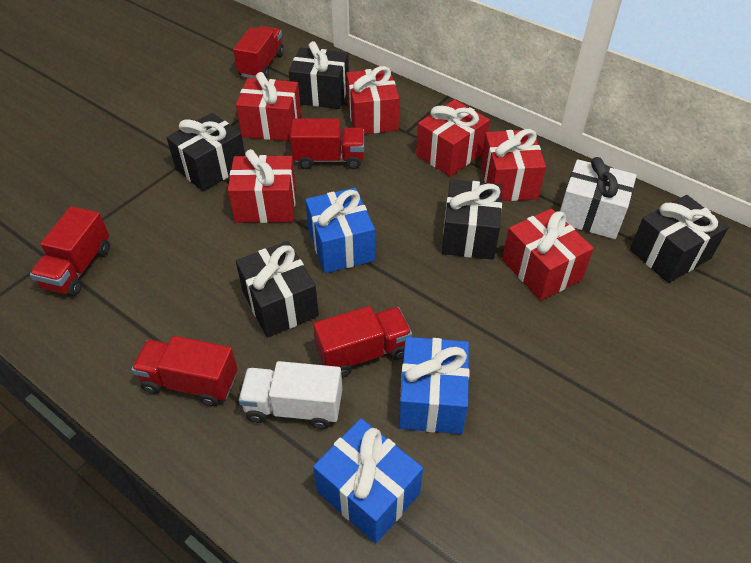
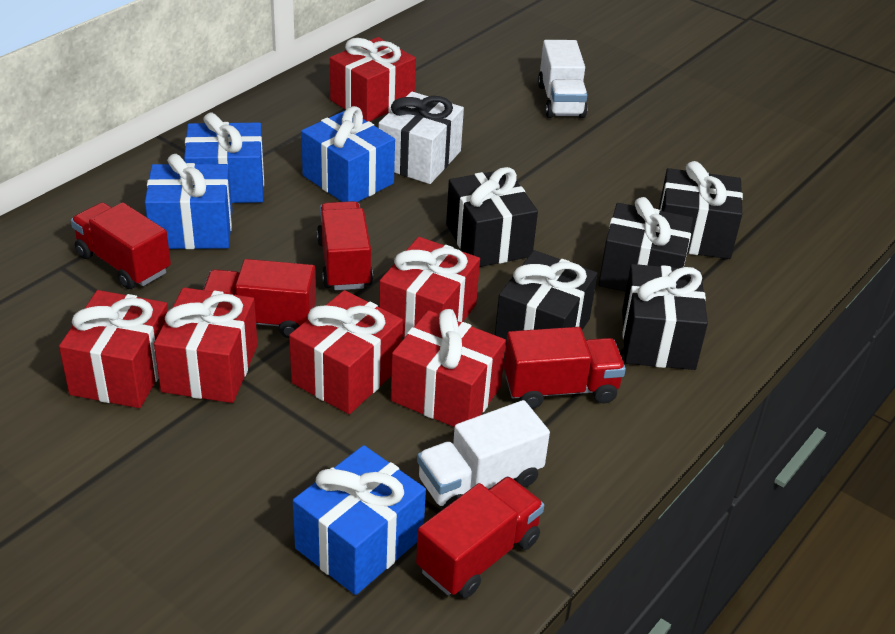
blue gift: [305,188,375,273] [313,418,423,543] [399,337,470,434] = 3 -> [145,154,232,249] [184,112,264,203] [293,445,426,595] [301,106,395,202] = 4
white truck: [239,361,342,429] = 1 -> [417,400,550,509] [538,40,588,118] = 2

